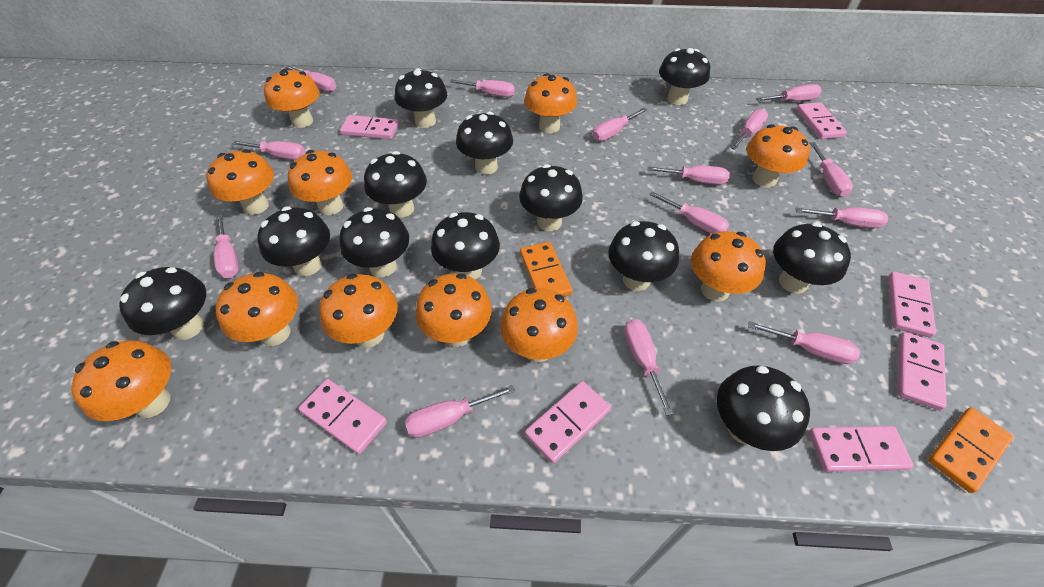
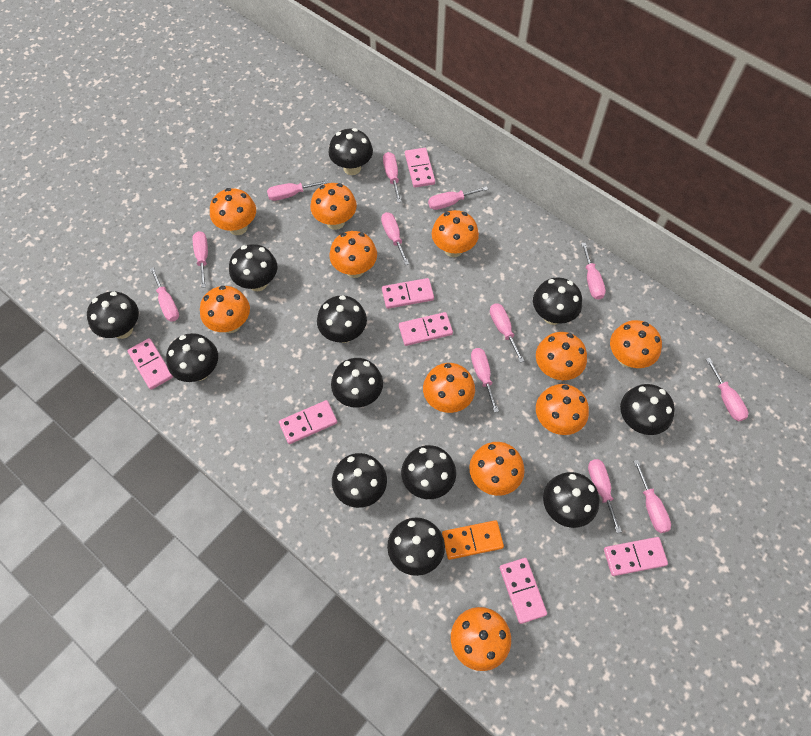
orange domino: [520,242,573,296] [928,408,1014,493] = 2 -> [442,520,504,560] = 1
pink screwdriver: [214,214,239,279] [232,141,305,160] [286,66,336,92] [405,385,515,438] [450,79,515,97] [593,108,647,141] [624,319,674,416] [648,166,730,185] [649,191,730,234] [730,109,768,150] [748,321,860,364] [756,84,822,101] [795,207,888,228] [810,142,853,197] = 14 -> [150,267,179,322] [193,231,208,288] [267,180,329,201] [381,212,409,265] [383,152,401,203] [428,186,488,210] [471,348,499,413] [490,303,524,363] [581,242,606,300] [588,459,622,533] [633,460,671,533] [706,358,748,421] = 12

